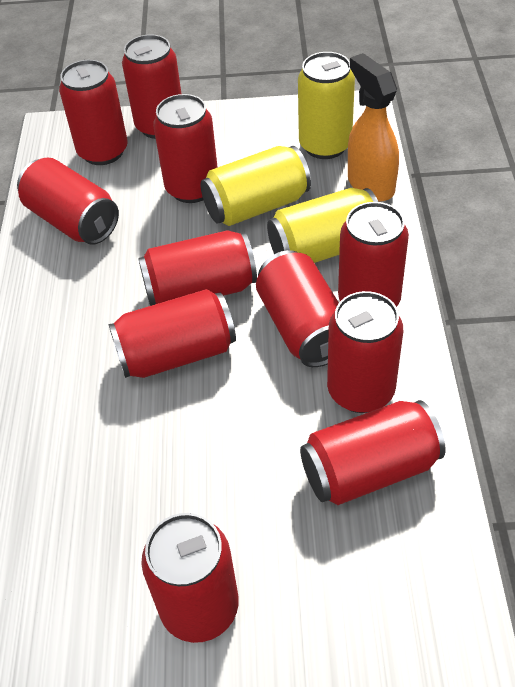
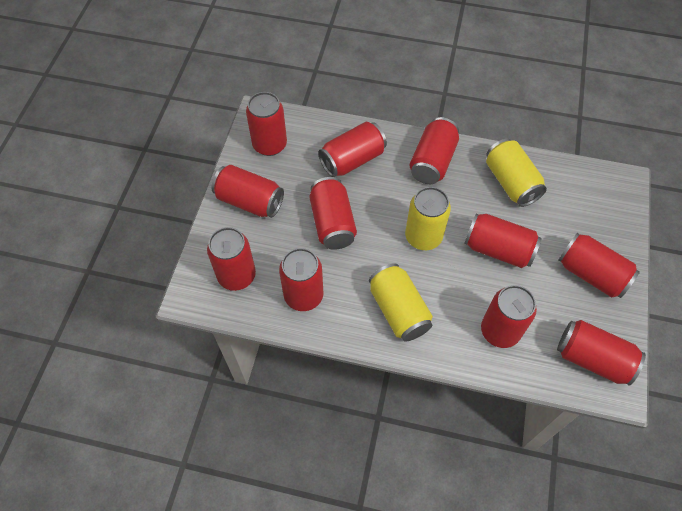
orange spray bottle: [348,53,399,202] = 1 -> none = 0

